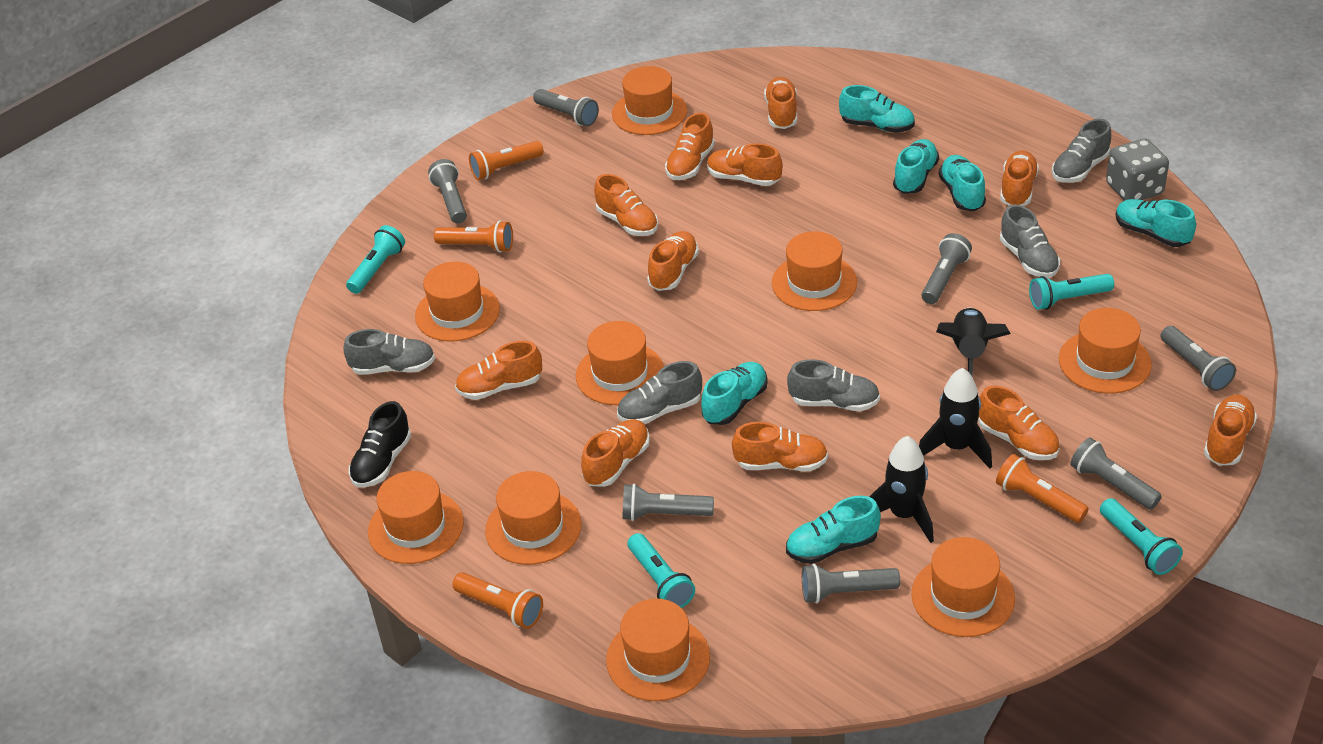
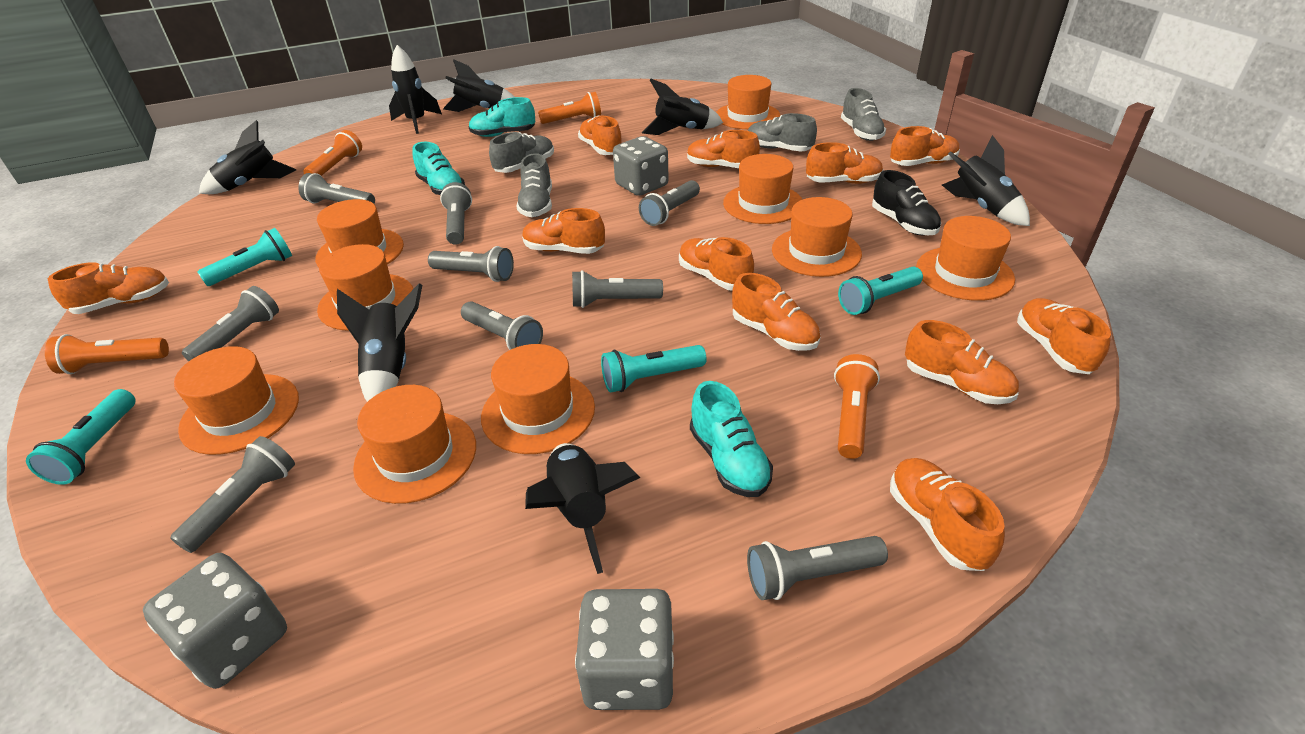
black rocket: [869,436,934,543] [919,368,992,469] [936,308,1011,377] = 3 -> [199,120,296,194] [337,283,422,402] [389,45,442,134] [443,59,515,112] [525,443,640,574] [642,79,723,135] [942,135,1030,226] = 7
grey dice: [1106,139,1169,201] = 1 -> [143,553,287,689] [575,589,674,710] [613,136,669,196] = 3
grey flashlight: [428,159,467,224] [533,89,599,126] [623,484,714,521] [802,564,900,603] [921,233,972,304] [1070,438,1162,510] [1160,326,1236,391] = 7 -> [170,436,295,553] [182,286,279,361] [298,173,375,204] [428,246,514,282] [440,182,472,245] [461,301,543,350] [572,270,663,308] [639,180,700,226] [747,536,888,600] = 9
grey shoe: [343,329,435,375] [617,361,702,424] [787,359,880,411] [1000,204,1060,278] [1052,119,1111,183] = 5 -> [489,132,554,173] [517,153,552,217] [748,113,817,152] [841,88,886,141] = 4
turquoise shoe: [701,362,768,425] [786,496,881,564] [839,85,915,133] [893,139,939,194] [939,155,986,211] [1116,199,1196,247] = 6 -> [413,142,465,195] [468,97,535,137] [690,381,773,497] = 3

